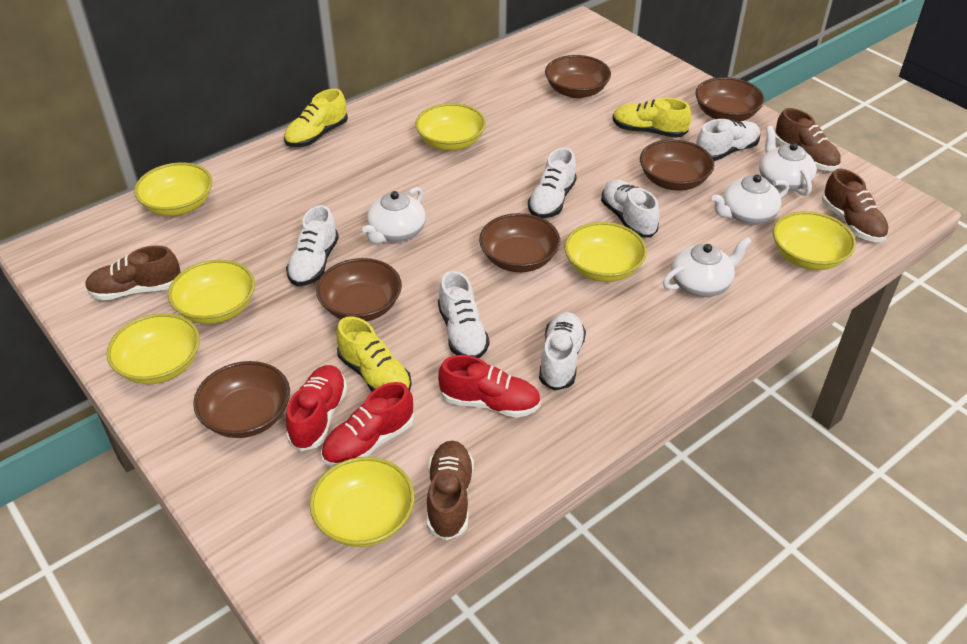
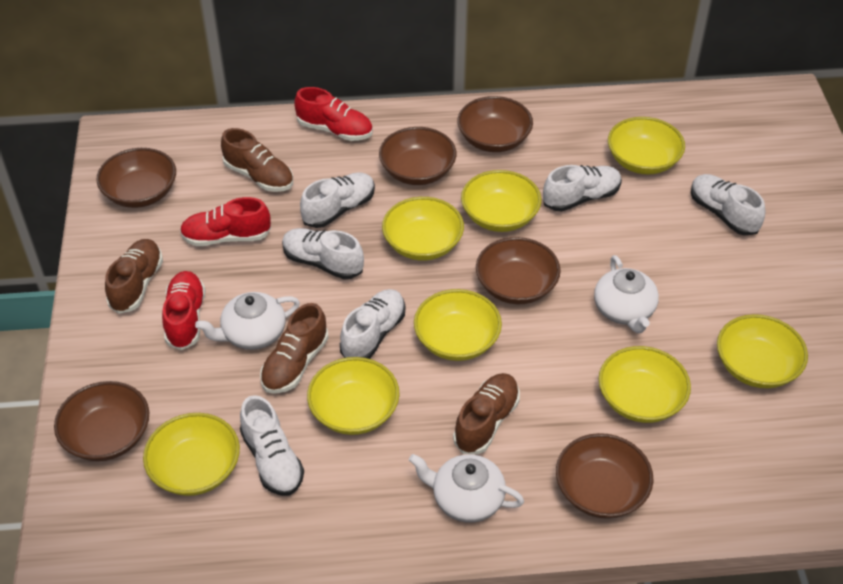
white teapot: [362,187,426,244] [663,237,752,297] [712,174,789,225] [759,126,816,196] = 4 -> [195,292,300,350] [409,454,524,523] [594,255,659,333] = 3
yellow bowl: [107,313,200,384] [134,162,212,216] [168,260,255,324] [309,457,415,547] [415,103,486,151] [565,222,647,282] [773,211,856,270] = 7 -> [143,413,240,496] [307,357,399,435] [382,197,464,261] [414,289,502,361] [461,170,541,232] [599,346,691,423] [608,117,685,175] [717,314,808,388] = 8
yellow shoe: [284,89,348,147] [336,316,412,392] [613,98,691,138] = 3 -> none = 0

